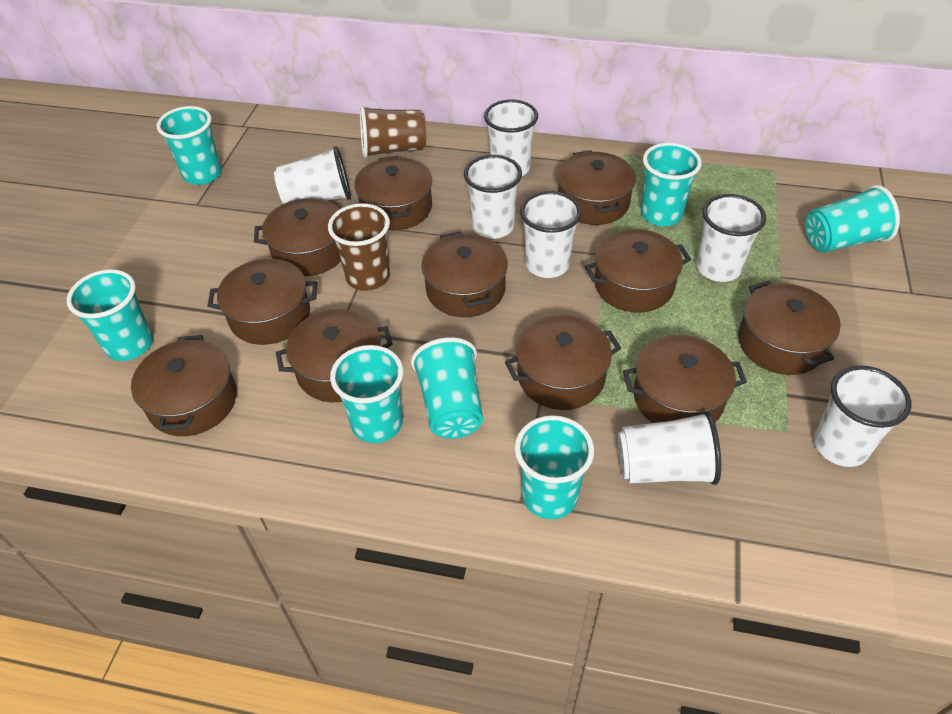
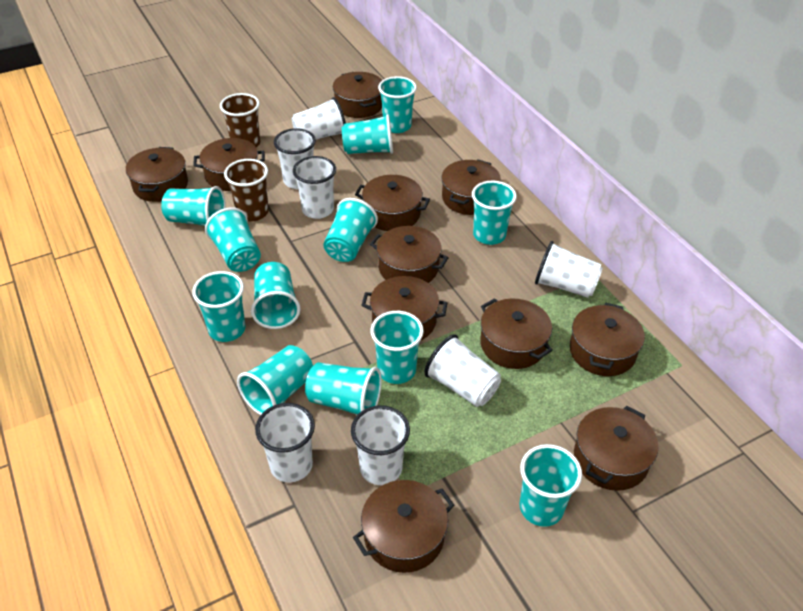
turquoise cup: [67,269,153,361] [157,106,222,185] [330,345,403,443] [411,337,483,439] [515,415,594,519] [641,143,702,226] [805,185,900,253] = 7 -> [161,186,226,226] [192,271,246,342] [205,207,261,272] [237,345,313,415] [251,262,301,329] [305,362,382,415] [323,198,378,262] [342,114,393,154] [370,311,424,384] [378,76,417,133] [472,181,517,245] [520,444,582,527] = 12

